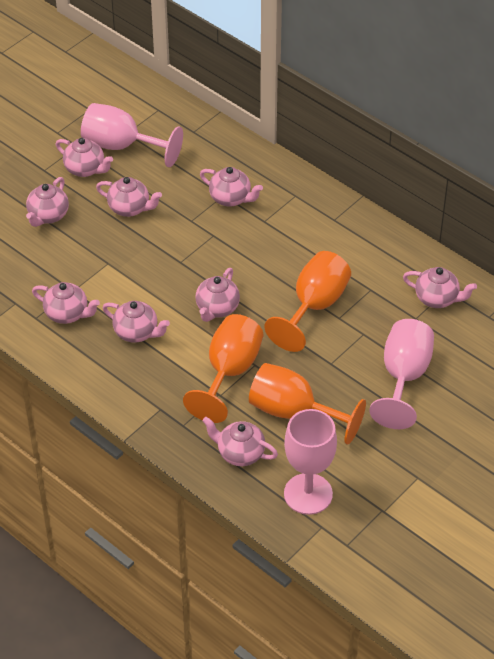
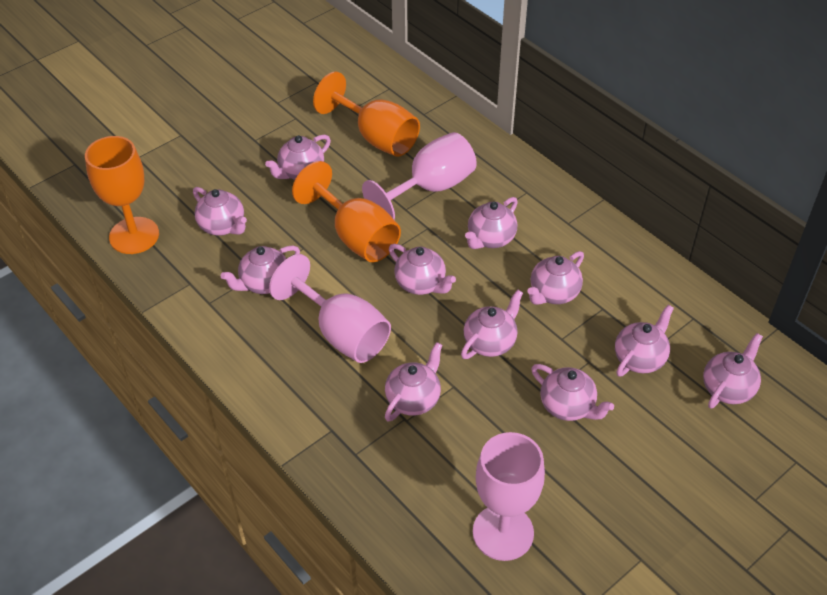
pink teapot: [26,177,69,227] [32,282,100,324] [56,138,113,177] [96,177,162,217] [103,301,170,343] [195,268,240,322] [200,167,263,206] [202,417,278,466] [403,267,477,308] = 9 -> [193,187,247,236] [220,246,300,294] [265,134,331,180] [385,342,442,422] [389,244,456,295] [461,290,523,359] [465,197,518,249] [527,251,584,305] [531,364,614,421] [615,305,674,377] [703,333,763,409] = 11

